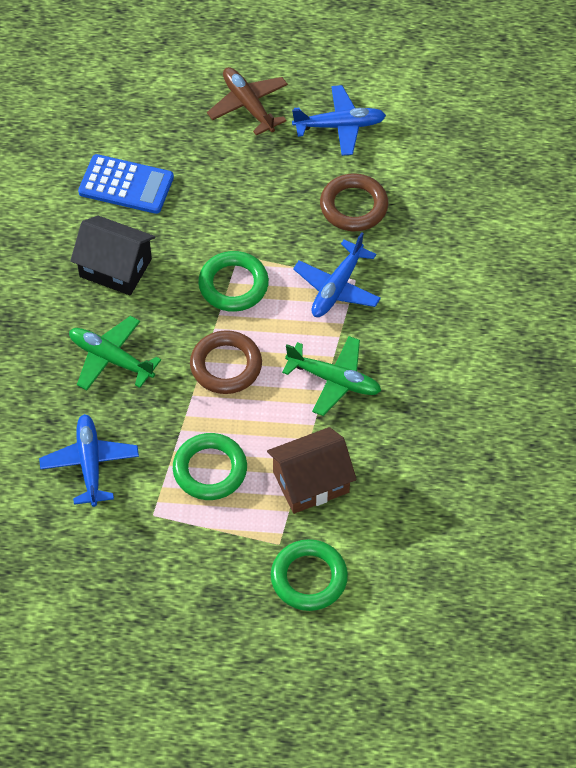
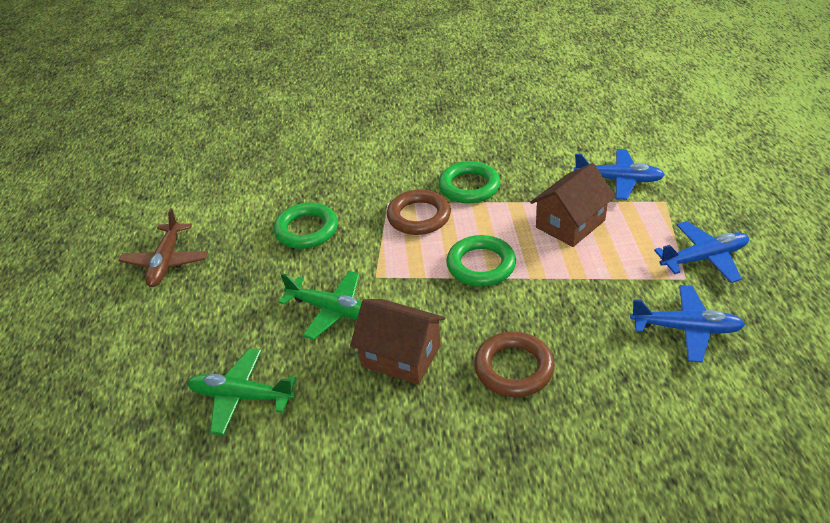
black house: [70,216,155,295] = 1 -> none = 0
blue calculator: [78,154,174,214] = 1 -> none = 0
brown house: [267,427,357,514] = 1 -> [350,299,445,385] [530,163,616,247] = 2

